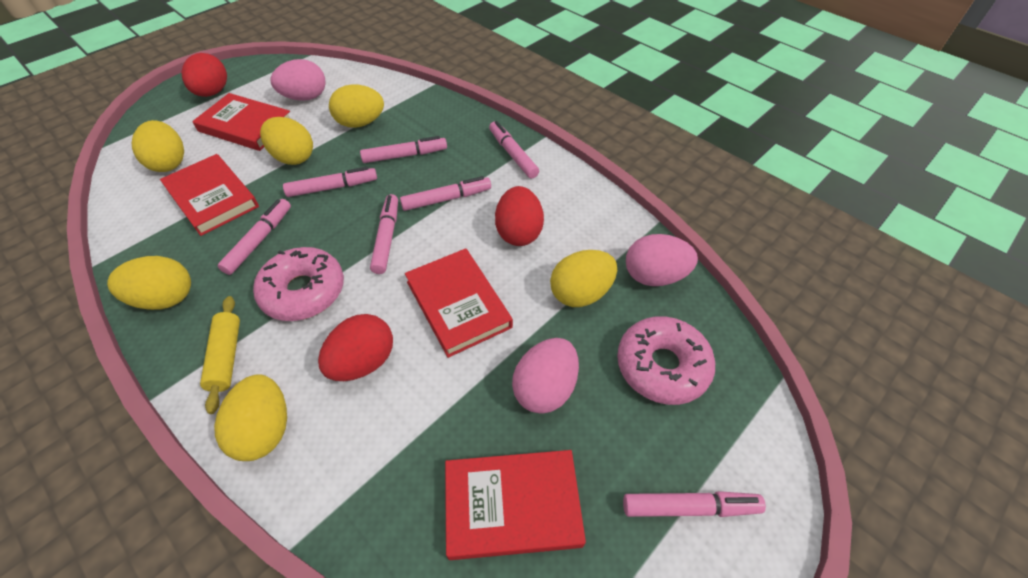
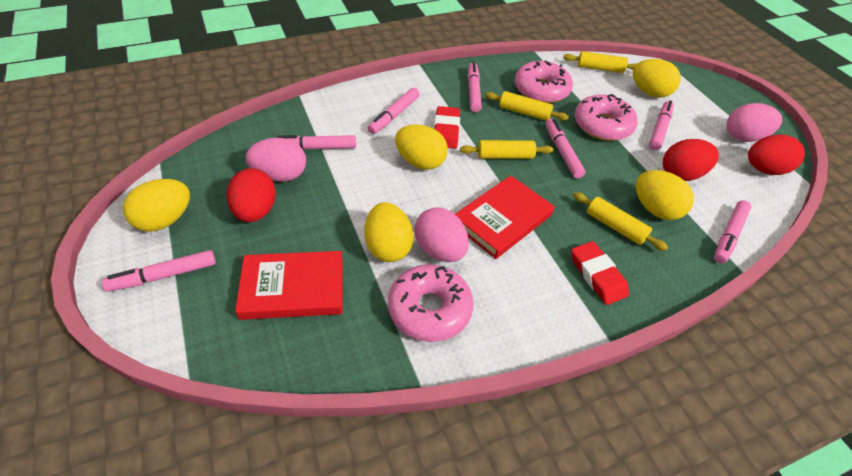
pink donut: [253,247,344,321] [617,316,715,405] = 2 -> [388,264,474,342] [514,60,573,103] [574,94,638,141] = 3
red book: [160,154,259,236] [192,93,293,151] [405,248,513,358] [445,450,586,560] = 4 -> [235,251,343,320] [455,175,555,259] = 2
red eraser: none = 0 -> [434,106,460,149] [571,241,629,305] = 2
yellow egg: [107,256,191,310] [131,120,184,172] [214,374,287,461] [260,117,313,165] [329,84,384,128] [550,250,617,307] = 6 -> [123,179,190,232] [364,202,414,262] [395,124,448,170] [633,59,681,98] [636,170,694,220] = 5
yellow rolling pin: [200,296,240,414] = 1 -> [460,140,553,159] [485,91,569,121] [563,51,637,73] [573,192,668,251] = 4

